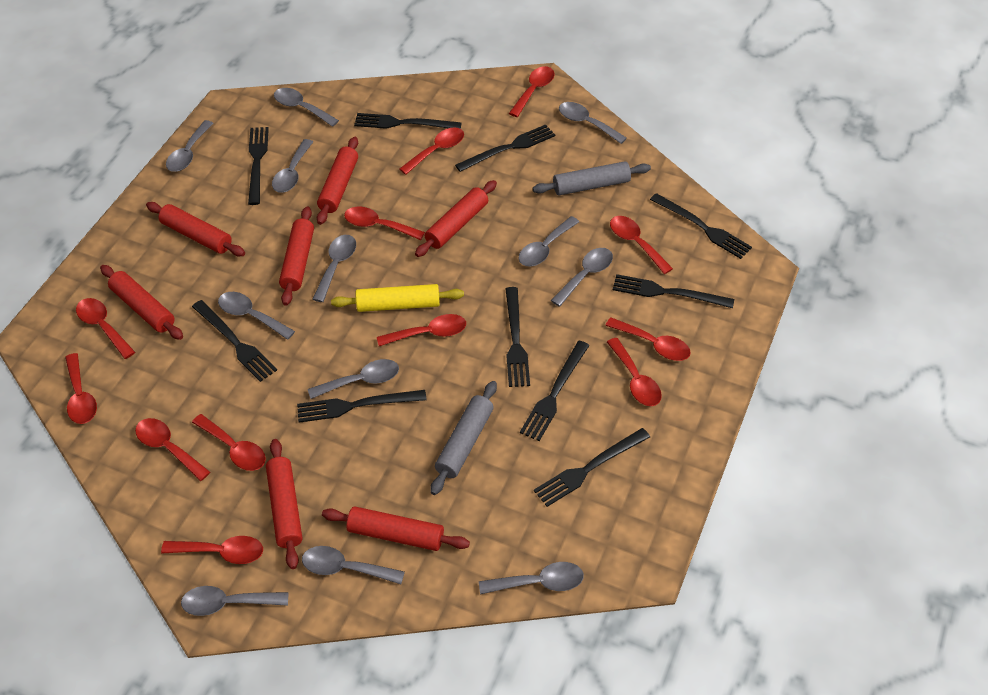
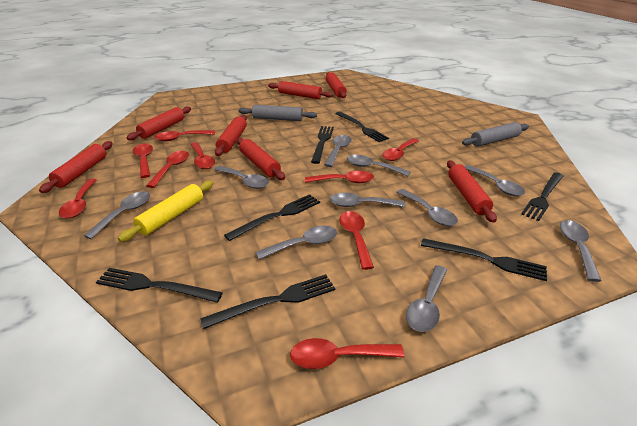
black fork: [192,300,277,382] [248,127,269,205] [297,390,427,423] [354,113,462,129] [455,124,555,172] [506,287,530,387] [520,341,590,441] [534,428,650,507] [613,274,734,308] [650,193,752,259] = 10 -> [96,268,223,303] [200,274,335,329] [224,194,320,241] [311,126,334,164] [335,112,389,142] [421,238,547,281] [521,172,563,221] = 7
grey spoon: [166,120,213,172] [181,586,289,616] [218,292,295,340] [272,139,313,193] [274,88,339,127] [302,546,405,584] [308,359,399,399] [312,235,356,302] [479,562,584,595] [519,216,579,266] [551,248,613,307] [559,102,627,144] = 12 -> [84,191,150,239] [214,166,269,189] [255,226,337,260] [324,135,352,167] [330,193,405,207] [347,155,411,176] [396,189,458,226] [406,265,447,332] [464,165,525,196] [560,220,601,282] = 10
red spoon: [65,353,97,424] [76,298,135,359] [135,418,210,481] [161,536,263,564] [192,414,266,471] [344,207,425,240] [377,314,466,346] [399,127,464,175] [509,66,555,117] [605,317,691,361] [607,338,662,406] [610,216,673,274] = 12 -> [59,179,97,219] [133,143,153,178] [146,151,189,188] [155,130,215,141] [190,142,215,169] [290,338,404,369] [305,171,374,183] [339,211,374,270] [382,138,419,161] = 9

